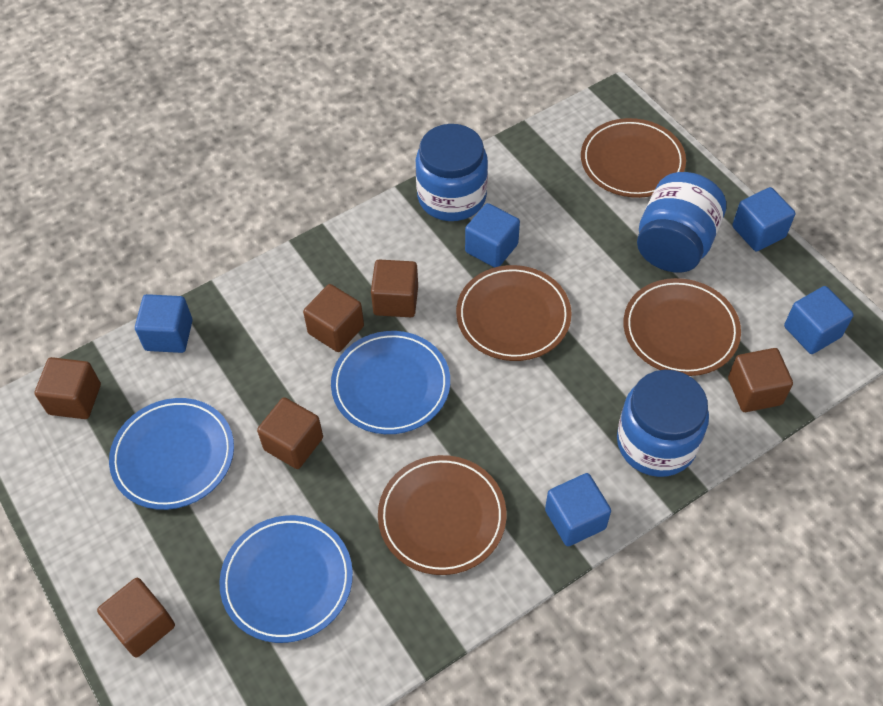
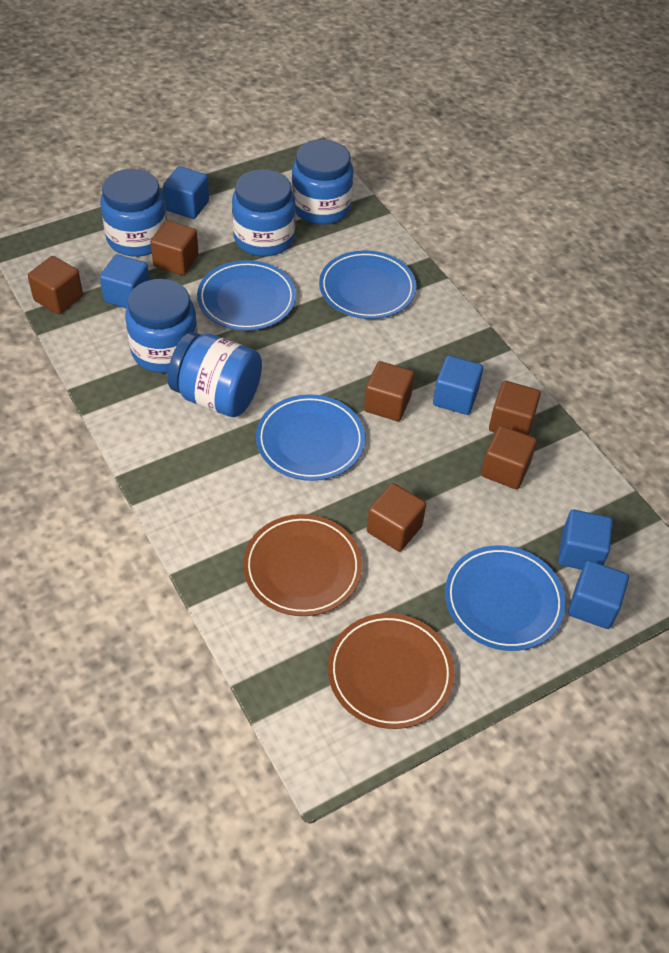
blue jar: [416,124,488,221] [617,370,709,477] [637,172,726,273] = 3 -> [100,169,167,257] [125,279,198,373] [167,332,262,417] [232,169,296,256] [292,139,354,225] = 5
blue plate: [109,398,234,510] [219,515,353,643] [331,331,450,434] = 3 -> [197,260,296,331] [256,395,365,481] [319,250,416,319] [445,545,566,651] = 4
brown plate: [378,455,506,575] [456,265,572,361] [581,118,686,198] [624,278,741,376] = 4 -> [243,514,362,616] [328,613,454,729] = 2

